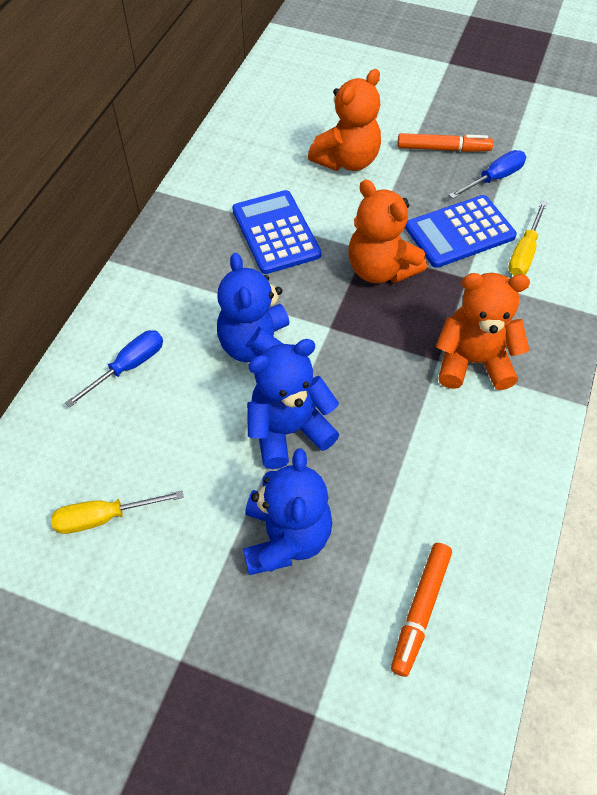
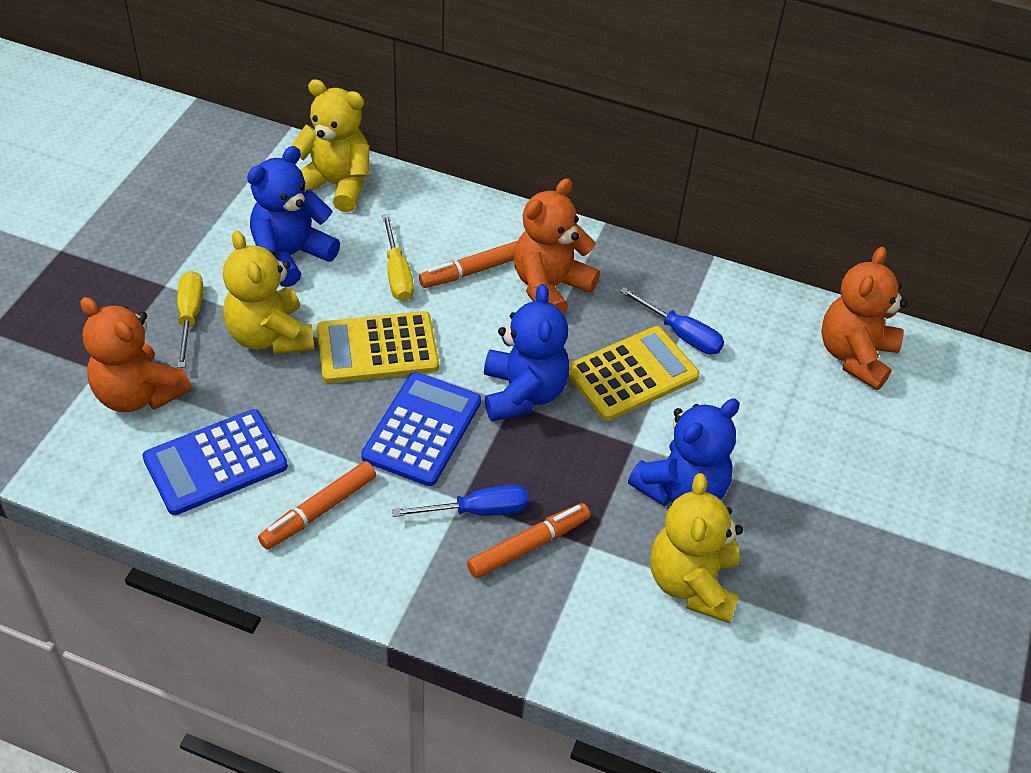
orange marker: [391,543,452,677] [397,133,493,152] = 2 -> [258,461,376,549] [419,241,518,288] [467,503,590,578] = 3
yellow calculator: none = 0 -> [317,311,439,383] [569,326,700,421] = 2
yellow teddy bear: none = 0 -> [223,231,314,355] [291,79,370,212] [650,473,743,623] = 3

